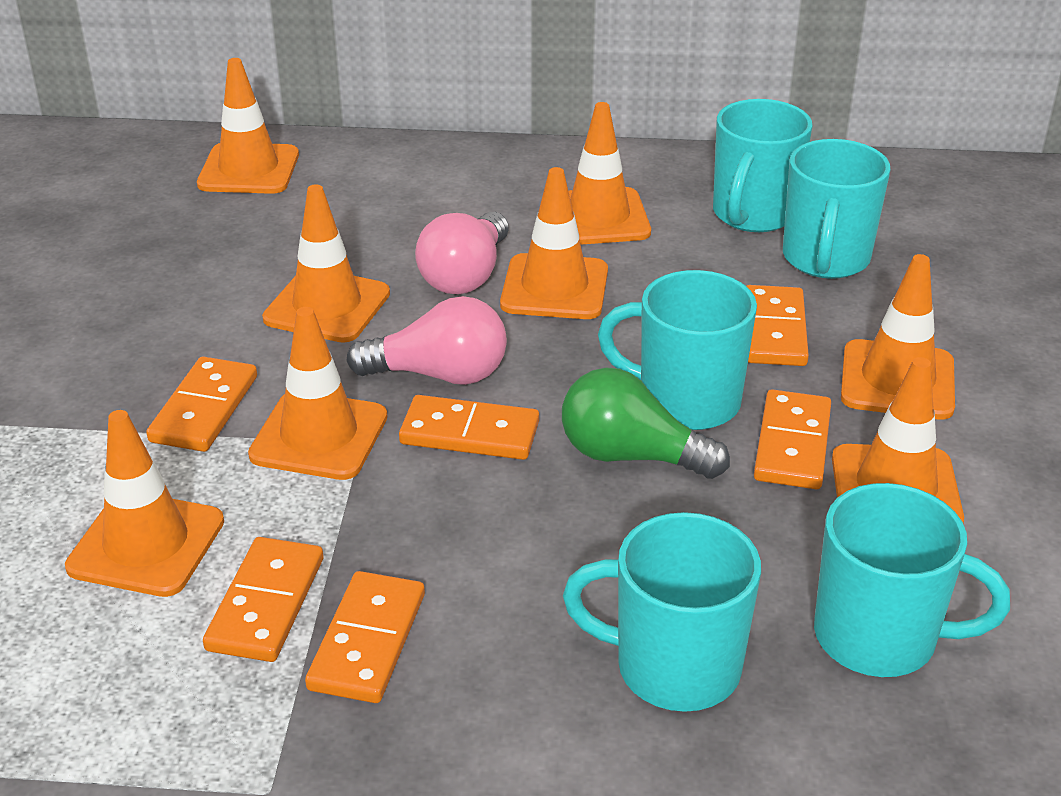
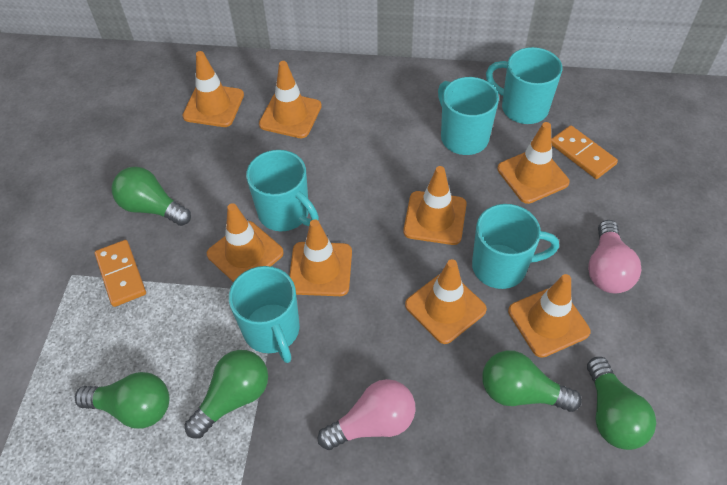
green light bulb: [562,368,730,479] = 1 -> [75,372,169,429] [112,166,191,226] [184,350,268,438] [482,350,582,412] [587,357,656,450] = 5
orange domino: [146,357,257,452] [203,537,323,662] [305,571,425,703] [399,395,539,460] [746,285,809,366] [754,389,831,489] = 6 -> [95,240,146,307] [551,125,618,179] = 2

